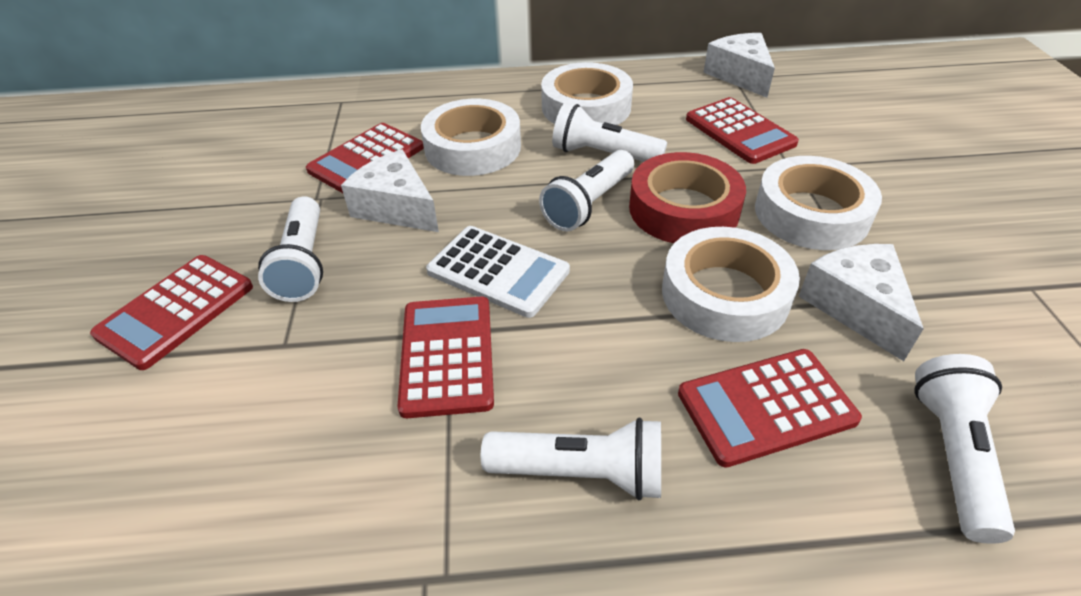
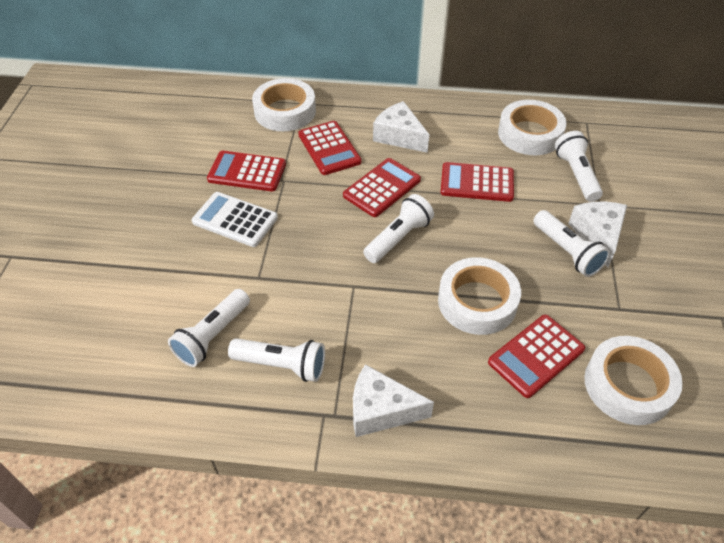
red tape: [629,152,746,243] = 1 -> none = 0

